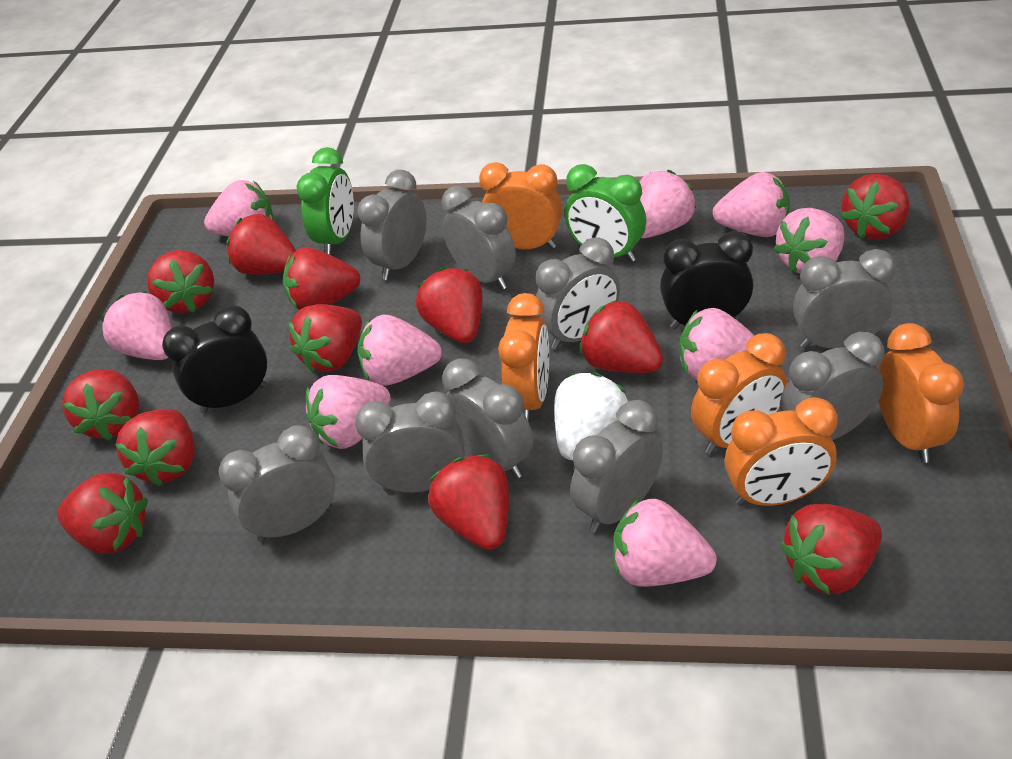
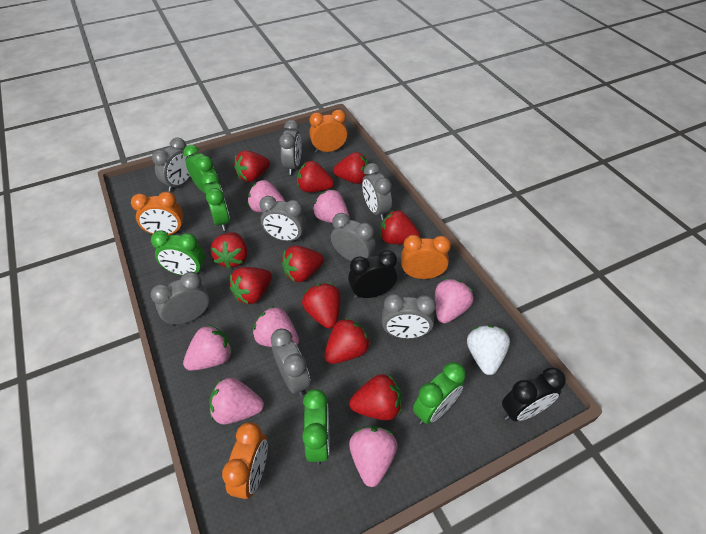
green clock: [297,147,354,255] [565,164,646,262] = 2 -> [151,230,205,275] [183,145,219,193] [202,172,230,231] [302,389,329,465] [413,362,466,424] = 5
grey clock: [219,425,335,542] [355,392,465,493] [357,170,426,280] [442,185,516,290] [442,358,533,479] [536,237,620,350] [570,400,663,532] [780,332,884,440] [793,249,896,349] = 9 -> [151,271,209,326] [152,138,191,192] [259,196,306,241] [271,329,310,396] [279,120,302,175] [331,213,376,261] [362,163,392,220] [382,294,436,339] = 8
orange clock: [479,162,562,249] [498,293,549,422] [691,333,787,455] [725,397,838,506] [877,323,964,463] = 5 -> [131,192,184,235] [222,422,268,499] [309,109,348,153] [401,235,451,279] = 4
pink strawberry: [100,291,172,360] [204,180,274,237] [306,375,391,449] [357,315,442,386] [613,498,717,587] [640,170,696,238] [679,308,755,380] [713,172,790,237] [774,208,845,274] = 9 -> [183,325,233,371] [210,378,264,424] [248,180,286,212] [253,306,299,347] [313,189,349,223] [349,426,398,487] [435,278,474,323] = 7
red strawberry: [57,473,148,554] [62,369,140,441] [115,409,195,486] [147,250,214,313] [227,214,296,275] [283,247,360,310] [288,304,362,372] [416,268,483,343] [428,455,509,550] [579,300,663,373] [780,504,882,595] [840,174,910,240] = 12 -> [211,232,247,269] [230,267,272,304] [234,150,270,182] [282,246,324,282] [297,161,334,192] [302,283,341,329] [324,317,370,364] [333,152,368,184] [349,374,402,420] [380,210,420,244] = 10

